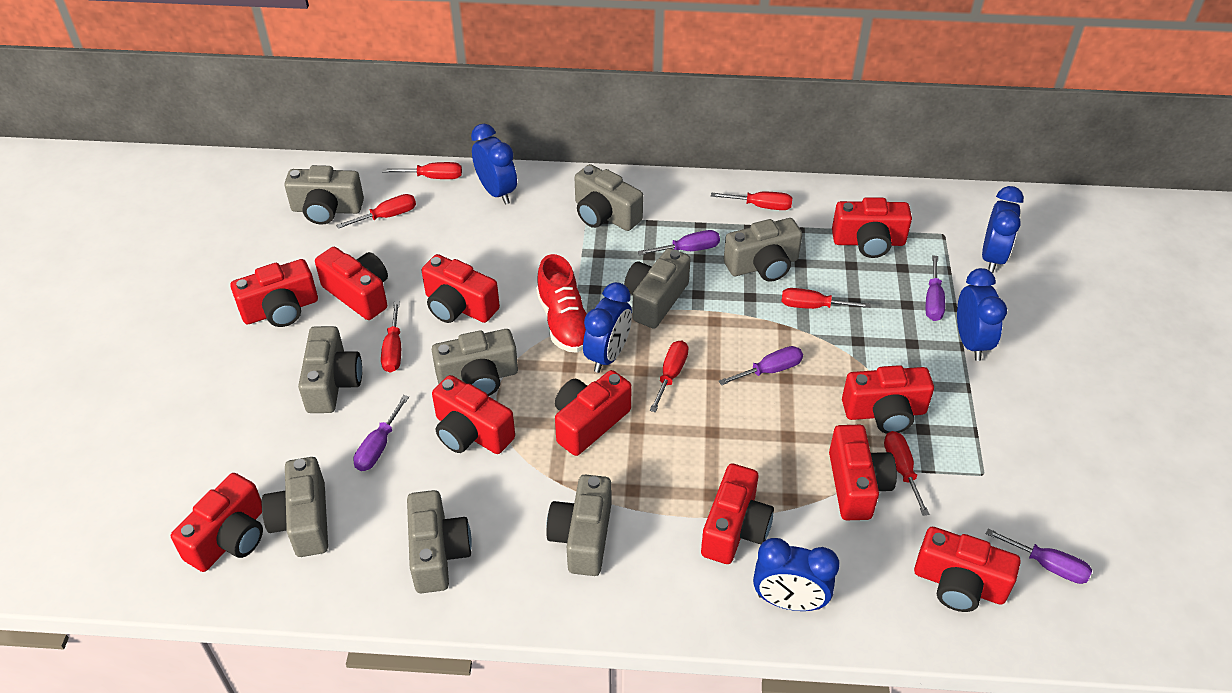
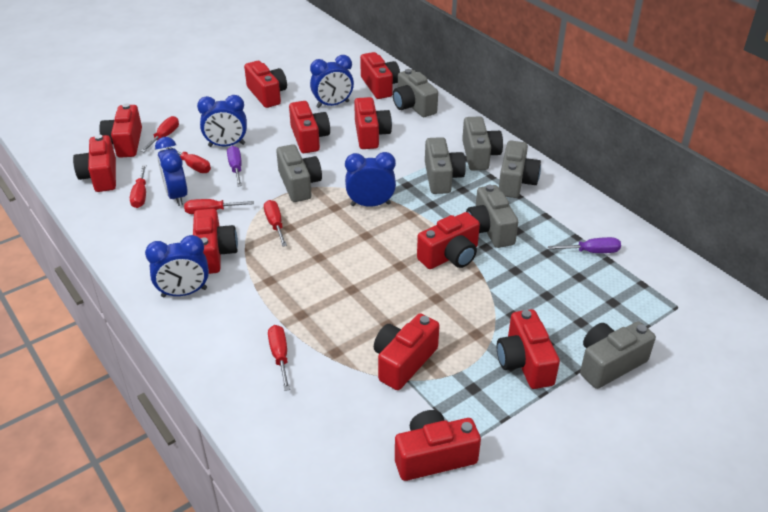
grey camera: [262,457,328,557] [284,165,364,225] [298,326,362,413] [407,490,472,593] [432,329,518,396] [546,475,611,576] [575,164,643,231] [624,248,690,329] [724,218,802,282] = 9 -> [276,144,322,202] [393,69,438,117] [425,137,466,194] [462,116,503,171] [466,185,518,248] [499,141,541,198] [580,321,656,389] = 7
purple screwdriver: [353,395,409,471] [638,230,720,255] [719,346,803,385] [926,255,945,321] [986,529,1092,584] = 5 -> [227,146,242,187] [548,237,621,253] = 2
red screwdriver: [336,194,416,229] [381,301,401,373] [382,162,462,179] [650,340,689,412] [711,192,792,210] [782,288,870,309] [884,431,929,516] = 7 -> [130,165,146,208] [141,116,179,152] [166,147,211,173] [184,199,254,214] [264,200,287,247] [268,325,290,391] = 6
red shoe: [536,254,587,353] = 1 -> none = 0

